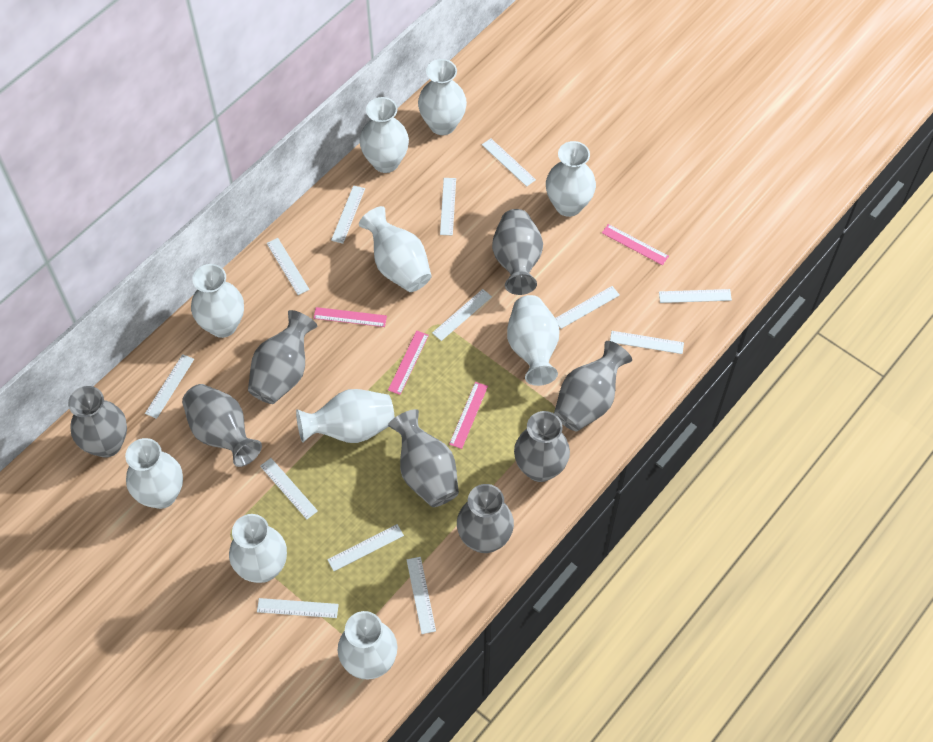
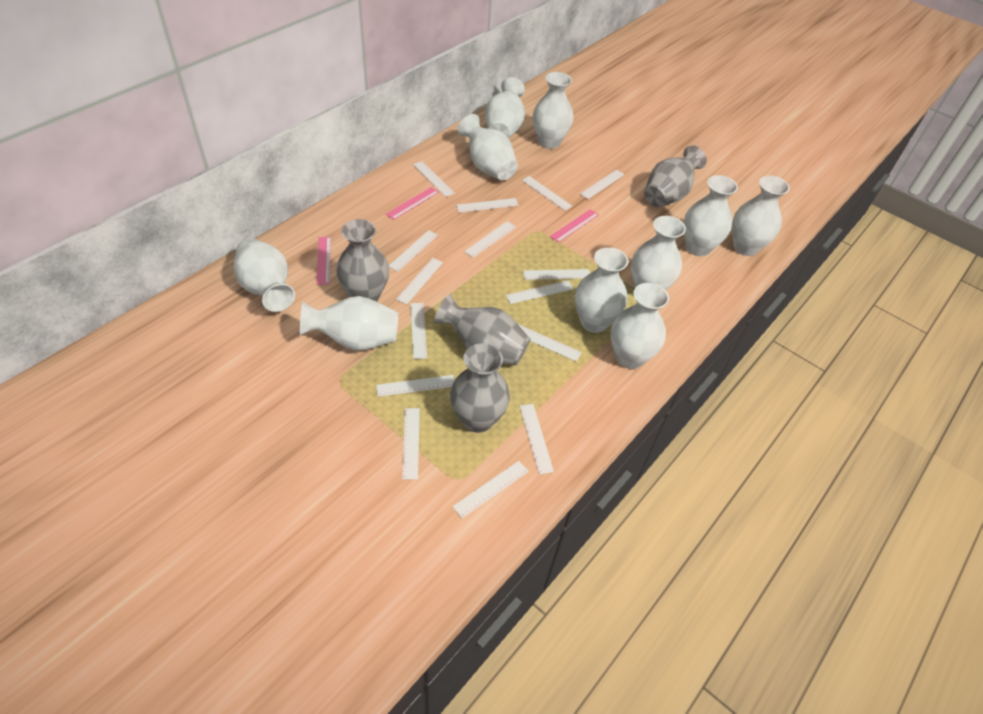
grey vase: [68,386,127,458] [182,384,262,467] [248,310,317,404] [388,409,459,507] [457,484,514,553] [492,209,543,295] [514,411,570,482] [554,341,632,431] = 8 -> [336,219,389,302] [434,294,530,365] [450,343,510,433] [644,145,707,207] = 4
pink ruler: [313,307,387,327] [388,331,429,395] [449,382,488,449] [602,224,669,265] = 4 -> [317,237,331,285] [386,187,439,220] [550,209,599,243] = 3
white ruler: [145,354,194,419] [257,598,339,618] [260,458,318,519] [267,238,310,295] [327,524,404,571] [331,185,365,244] [407,557,436,634] [432,289,492,341] [440,178,456,235] [482,138,536,187] [555,286,620,329] [610,331,684,354] [659,289,732,303] = 13 -> [376,375,454,397] [389,230,438,272] [396,258,443,305] [402,408,420,480] [410,303,427,359] [413,161,455,197] [452,461,529,518] [456,198,519,213] [464,221,516,258] [506,281,573,304] [518,324,582,362] [519,404,554,474] [522,176,572,211] [523,269,590,280] [580,170,625,199] = 15

